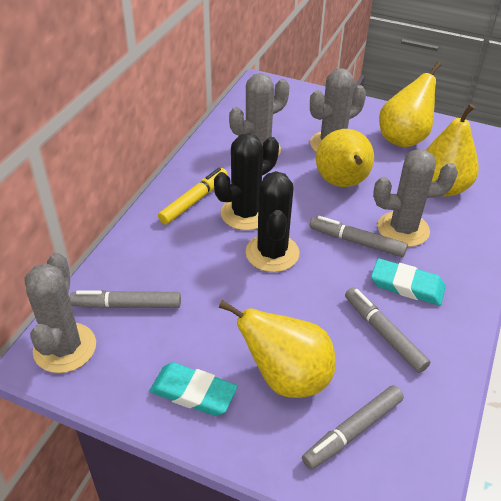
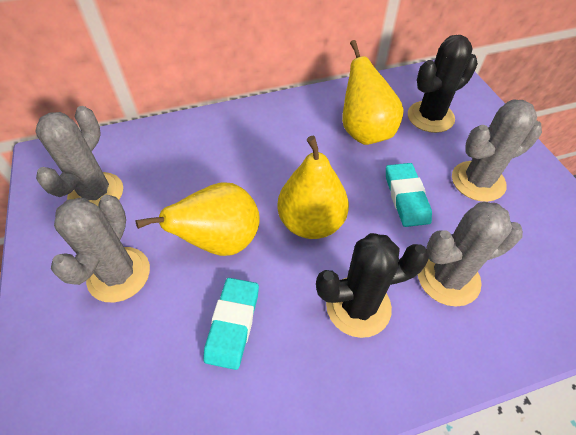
grey marker: [70,290,181,309] [302,385,404,470] [310,216,408,257] [345,287,430,373] = 4 -> none = 0
yellow marker: [158,168,228,225] = 1 -> none = 0
yellow pear: [218,300,336,398] [316,129,374,187] [379,62,441,148] [426,104,479,197] = 4 -> [135,182,260,256] [277,136,349,239] [342,40,404,145] = 3

